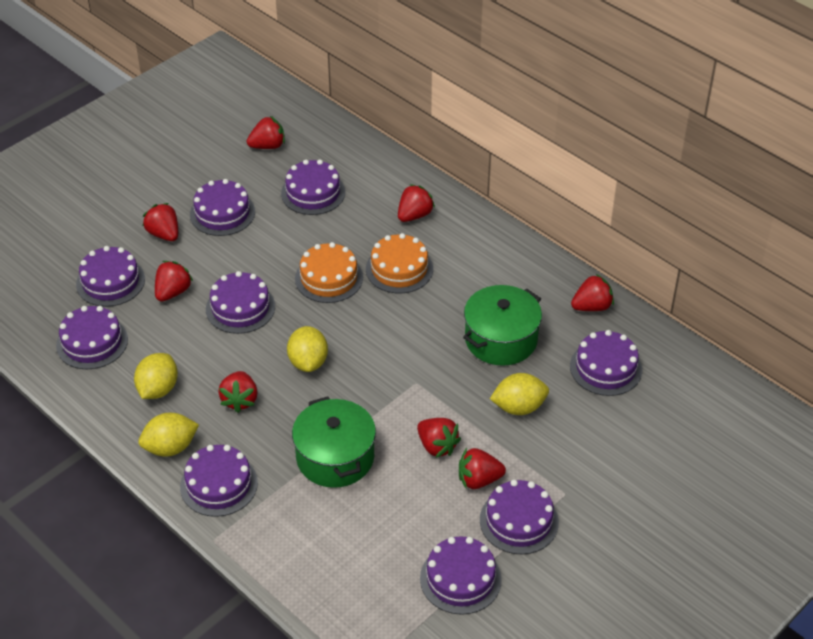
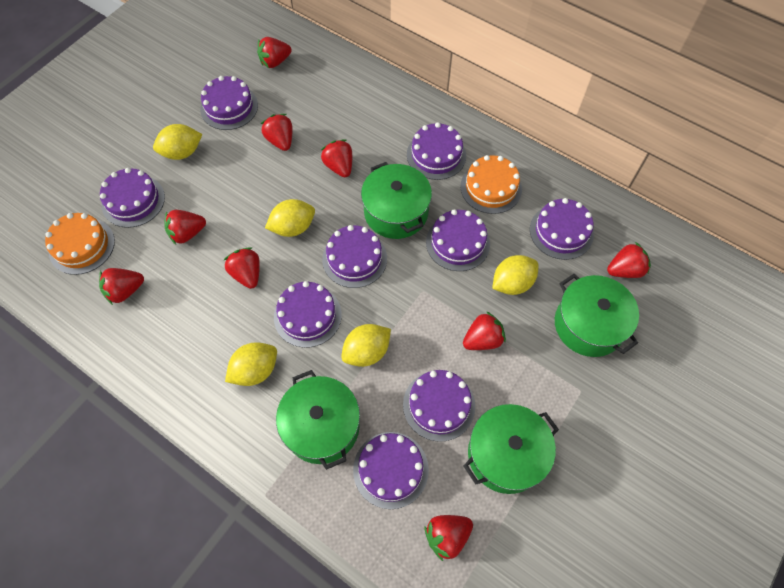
green pot: [292,396,376,488] [463,285,542,366] = 2 -> [276,370,360,470] [361,162,432,239] [464,404,559,494] [555,274,639,357] = 4
red strawberry: [143,203,178,241] [155,261,193,302] [218,371,258,413] [247,116,285,149] [398,184,435,222] [417,418,461,458] [459,448,506,489] [571,274,614,311] = 8 -> [99,268,144,305] [165,210,206,245] [224,247,260,289] [257,37,292,68] [261,114,293,151] [321,139,352,177] [425,515,473,561] [463,311,506,350] [607,242,651,278] = 9
yellow lemon: [134,353,178,399] [138,413,199,457] [287,326,328,372] [490,373,549,415] = 4 -> [153,124,202,160] [225,342,277,386] [265,199,315,237] [341,324,391,367] [492,255,539,295] = 5

